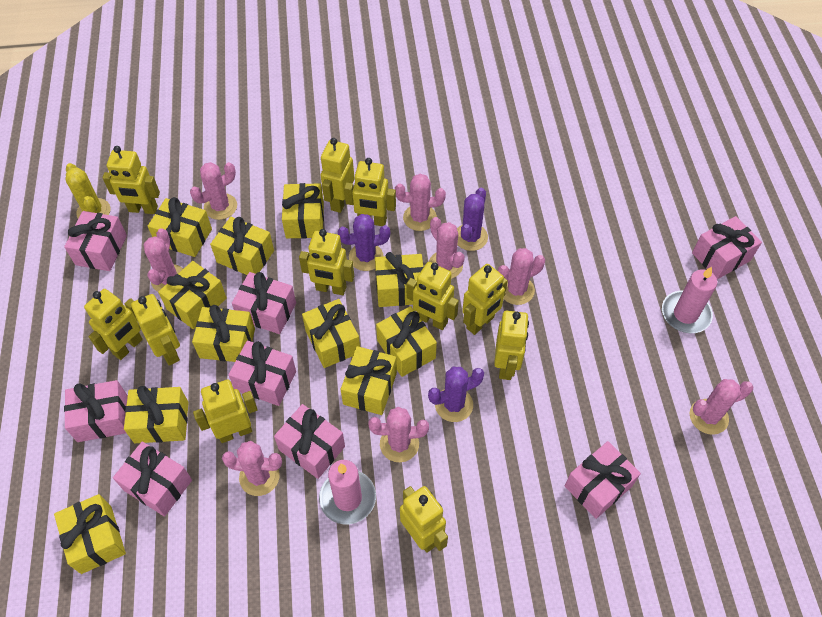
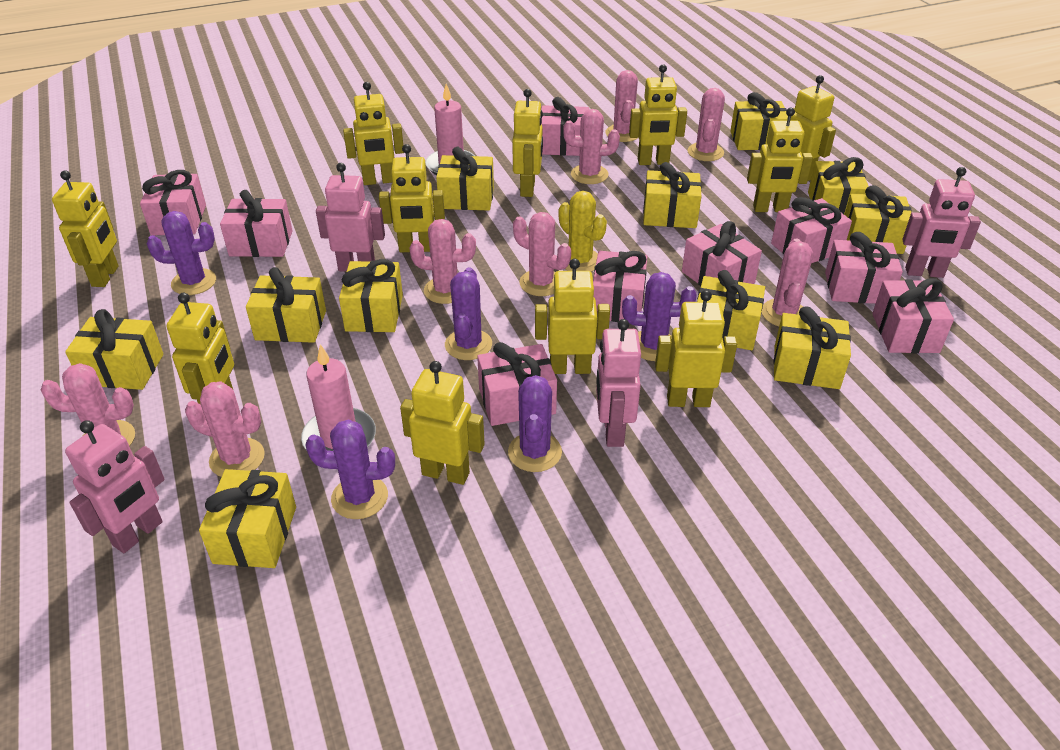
pink gift: [64,211,127,271] [64,380,128,442] [113,442,192,517] [228,341,296,406] [232,272,296,334] [274,404,345,479] [565,441,641,519] [692,216,762,279] = 8 -> [140,170,206,235] [220,190,293,257] [477,342,557,426] [541,97,589,156] [593,251,648,322] [682,221,762,286] [771,197,852,263] [825,232,903,304] [872,278,954,353] = 9
pink robot: none = 0 -> [65,420,165,553] [316,163,385,272] [596,319,641,447] [902,167,981,278] = 4
purple cactus: [338,214,390,271] [428,367,484,422] [457,188,488,251] = 3 -> [147,211,216,295] [305,419,395,519] [445,267,492,360] [508,375,562,472] [622,272,697,361] = 5

